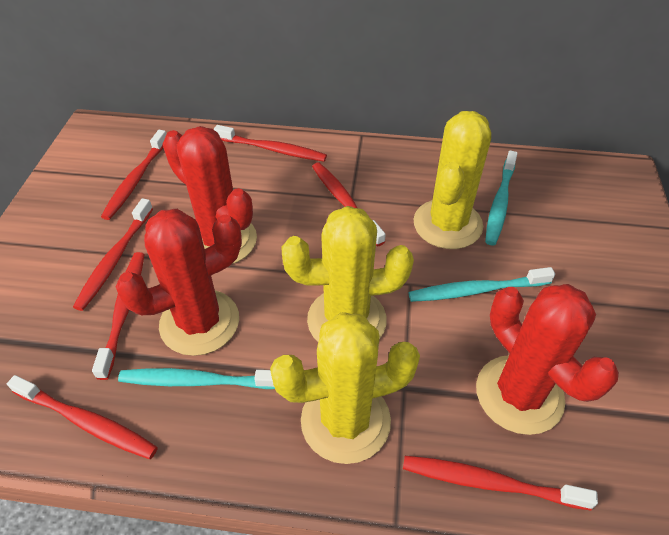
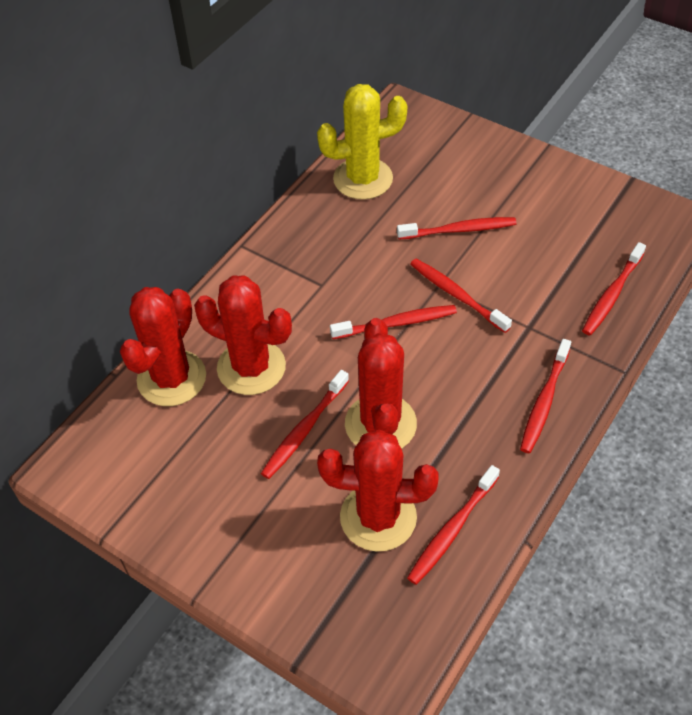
red cactus: [116,209,242,356] [163,126,257,264] [476,284,619,435] = 3 -> [120,287,206,406] [194,275,292,395] [317,429,438,552] [345,318,417,449] = 4
turquoise toothbrush: [118,368,275,389] [408,267,555,302] [485,150,518,245] = 3 -> none = 0
yellow cactus: [270,312,420,464] [281,206,414,342] [414,111,491,249] = 3 -> [317,84,407,200] = 1

